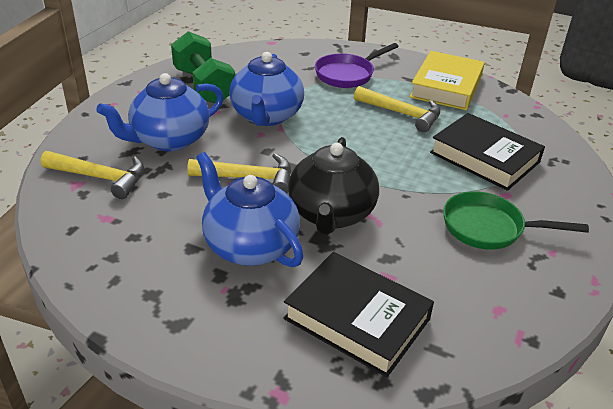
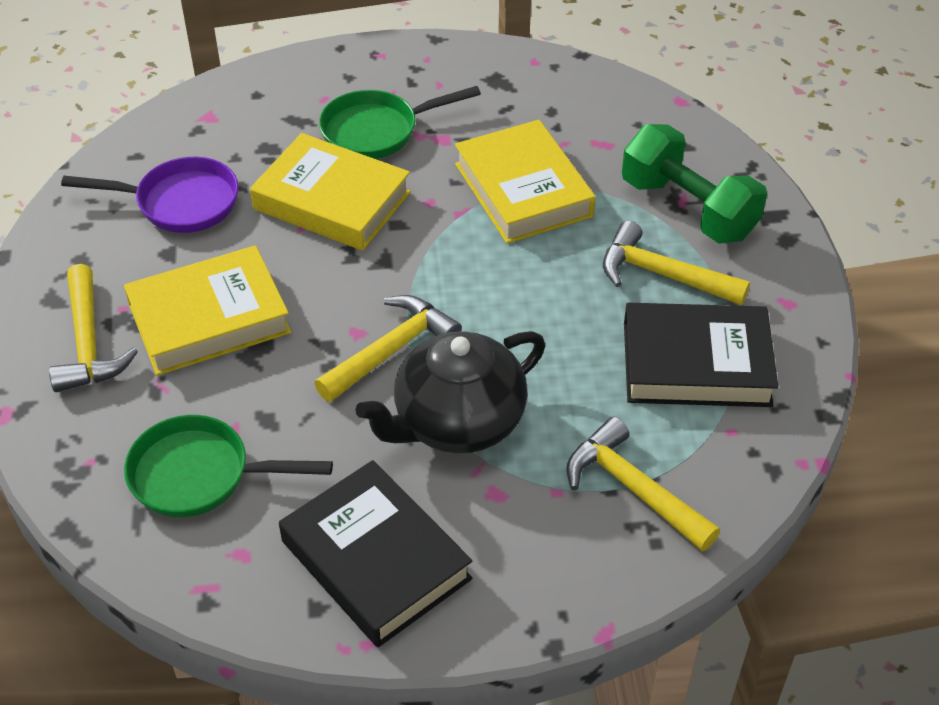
blue teapot: [96,73,224,151] [196,152,303,267] [229,52,304,126] = 3 -> none = 0
green pan: [443,191,589,250] = 1 -> [124,415,333,518] [319,86,481,159] = 2
yellow book: [409,51,485,110] = 1 -> [124,245,291,376] [250,133,411,251] [455,120,596,244] = 3
yellow hammer: [41,151,144,199] [187,153,292,194] [354,86,440,132] = 3 -> [49,264,138,392] [314,295,462,402] [566,416,720,551] [603,221,750,305] = 4

